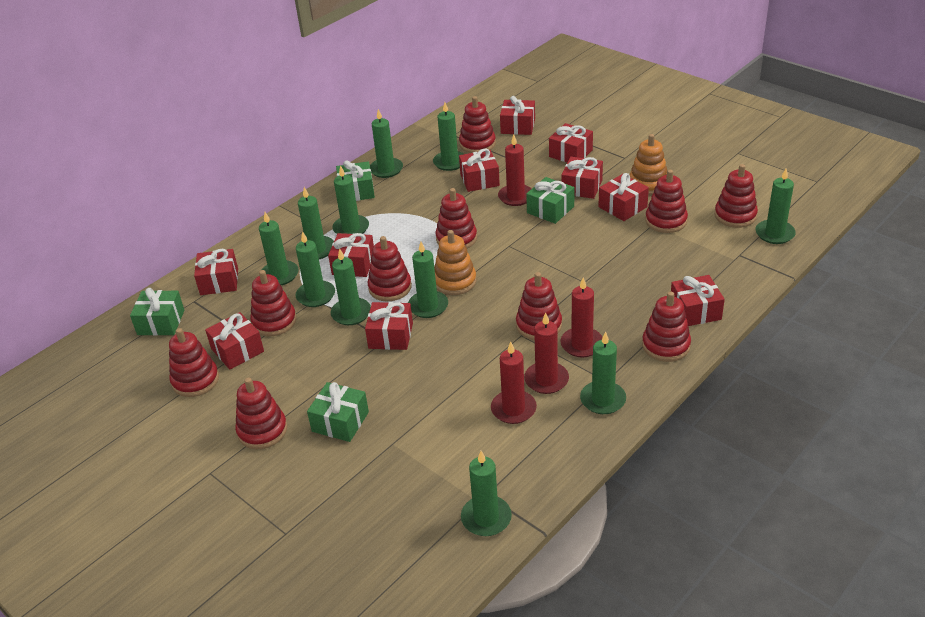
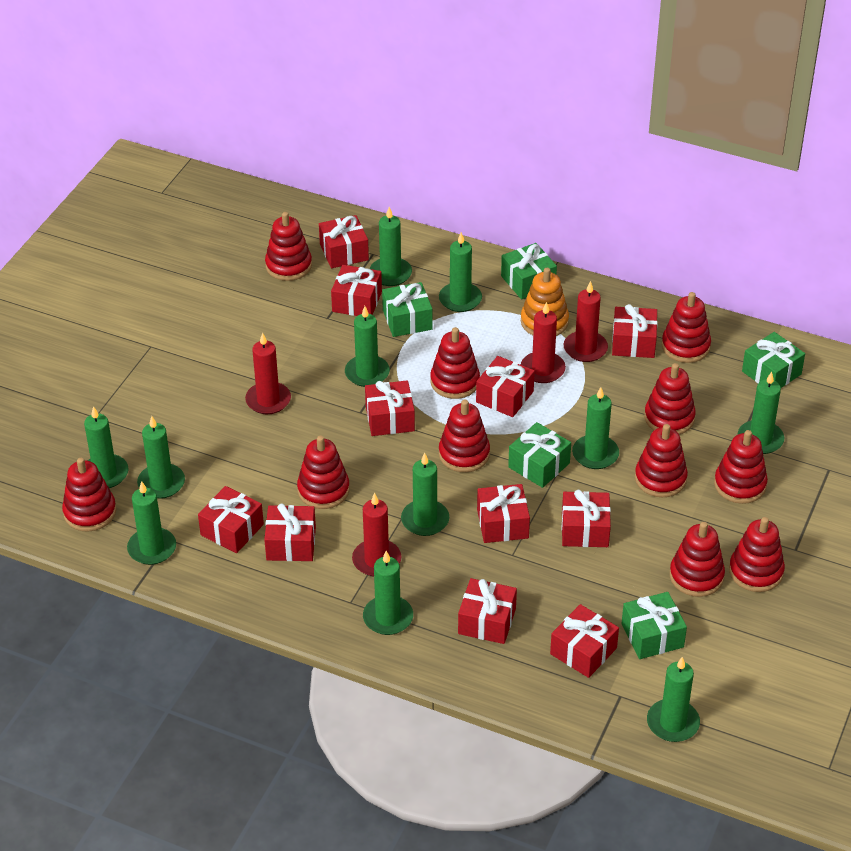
green gift: [130,288,185,335] [307,382,369,442] [336,160,375,201] [526,177,574,224] = 4 -> [382,282,433,337] [501,243,557,299] [508,422,571,488] [622,592,687,659] [742,332,805,388] = 5
orange stacking toy: [434,230,476,295] [630,134,667,195] = 2 -> [521,268,569,336] = 1
red gift: [194,249,238,295] [205,312,264,369] [328,233,374,277] [365,302,413,350] [459,148,500,192] [500,96,535,135] [549,123,593,163] [562,157,603,199] [598,173,649,221] [671,275,725,326] = 10 -> [198,486,264,553] [264,503,316,561] [319,215,369,268] [331,265,382,316] [365,380,415,436] [458,578,517,644] [476,356,535,417] [477,484,530,543] [550,604,619,678] [561,490,611,547] [612,304,658,358] = 11
red stacking toy: [169,328,219,397] [235,377,287,449] [250,270,297,336] [368,236,412,301] [436,188,477,249] [459,96,496,153] [516,272,562,340] [642,291,691,362] [645,170,688,233] [714,164,758,228] = 10 -> [62,458,116,532] [265,212,312,281] [297,436,350,509] [430,327,480,399] [439,400,490,472] [635,424,688,497] [644,363,696,434] [662,292,711,363] [670,522,725,597] [714,430,768,504] [729,517,785,592] = 11

